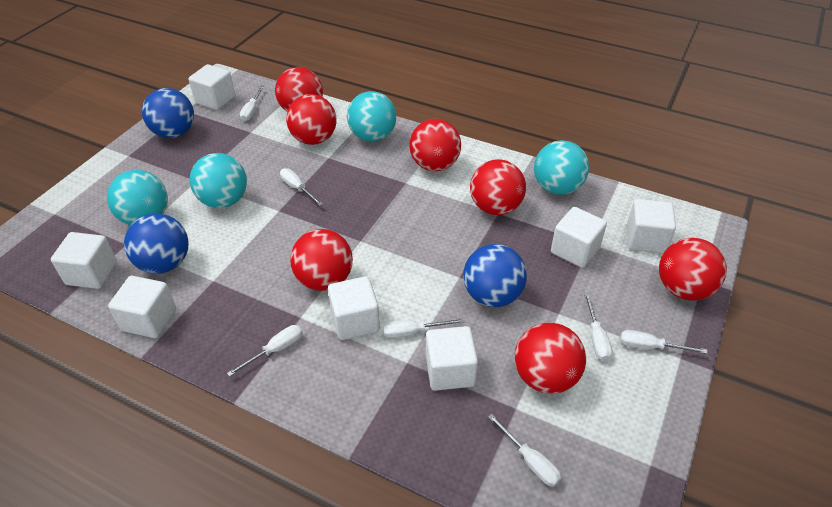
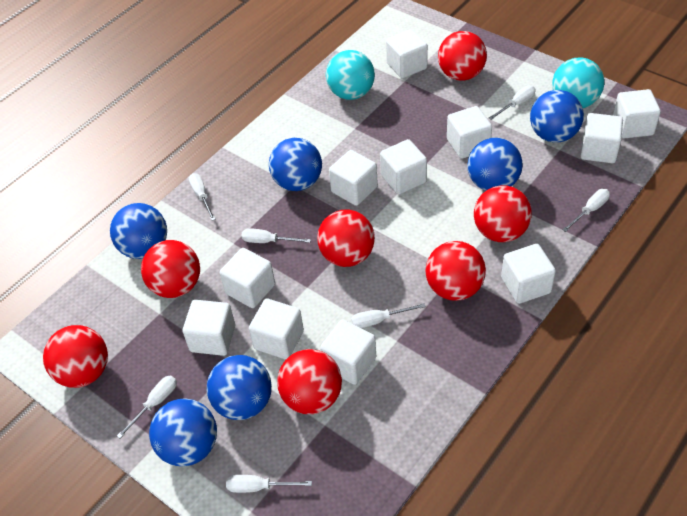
blue ball: [124,213,189,274] [142,88,194,138] [463,244,527,307] = 3 -> [110,203,167,259] [149,398,217,467] [207,355,272,420] [269,138,322,191] [467,138,522,191] [530,90,584,143] = 6
turquoise ball: [107,170,168,225] [190,153,247,208] [347,91,396,142] [534,140,589,195] = 4 -> [326,50,375,100] [552,58,604,108] = 2
white cube: [51,232,117,289] [108,276,176,338] [188,64,235,110] [328,276,380,340] [426,326,478,391] [551,207,607,268] [627,199,676,253] = 7 -> [183,300,235,356] [220,248,275,308] [249,299,304,360] [320,319,376,385] [329,150,378,206] [380,139,427,195] [386,29,428,78] [447,106,492,159] [501,244,556,304] [580,113,623,163] [613,89,661,139] = 11

